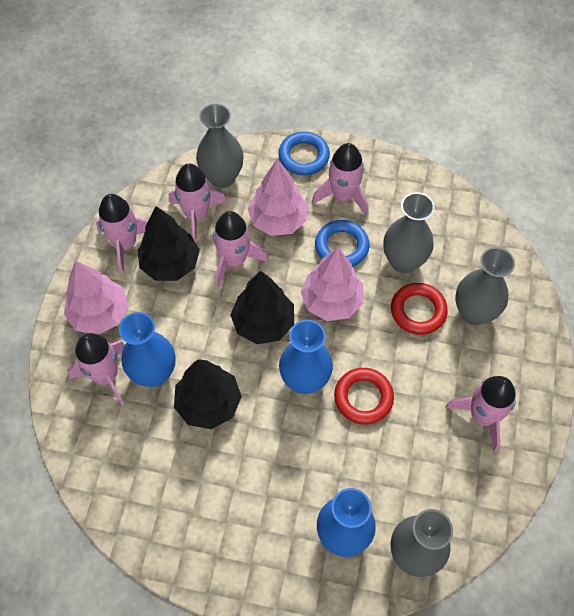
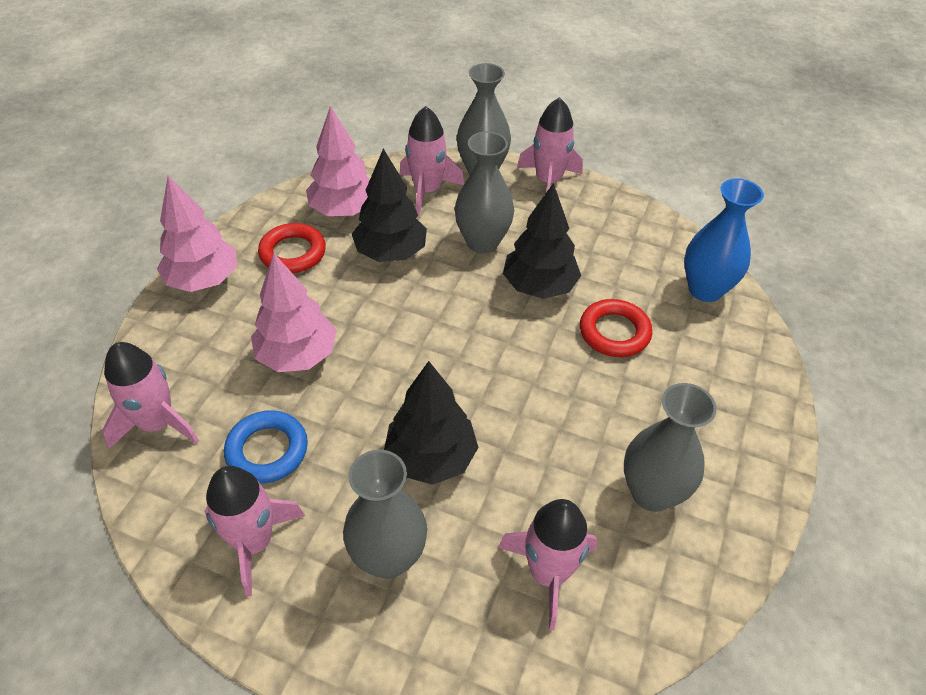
blue ring: [278,131,330,175] [315,220,370,267] = 2 -> [224,410,308,484] = 1
blue vase: [119,312,176,387] [279,320,333,394] [317,488,376,557] = 3 -> [684,178,764,302] = 1
pink rocket: [68,333,125,406] [96,194,148,274] [169,163,227,243] [213,211,269,287] [312,143,369,216] [446,376,516,452] = 6 -> [102,342,199,449] [204,466,305,597] [400,106,464,216] [498,499,597,630] [517,97,583,192] = 5

